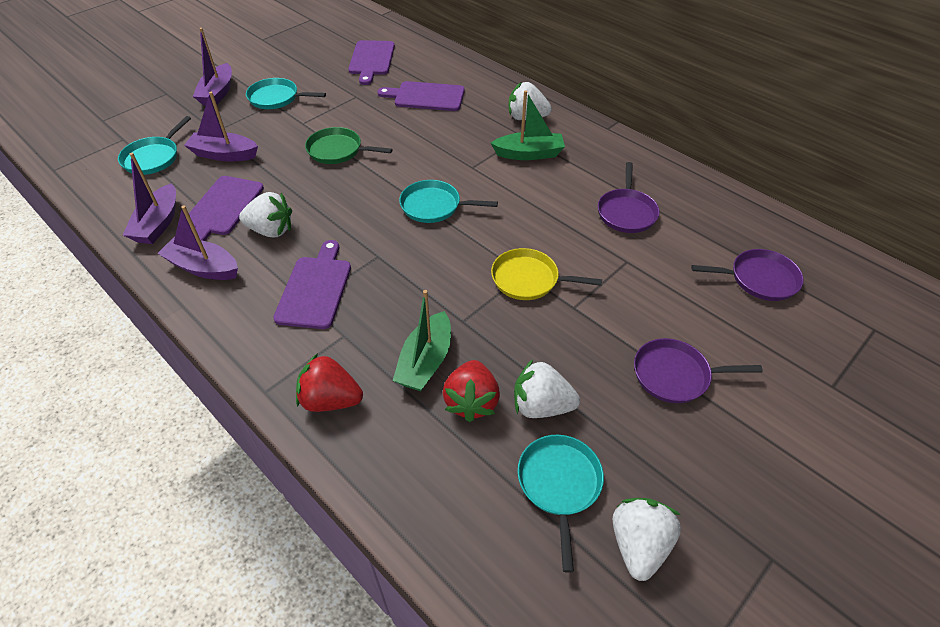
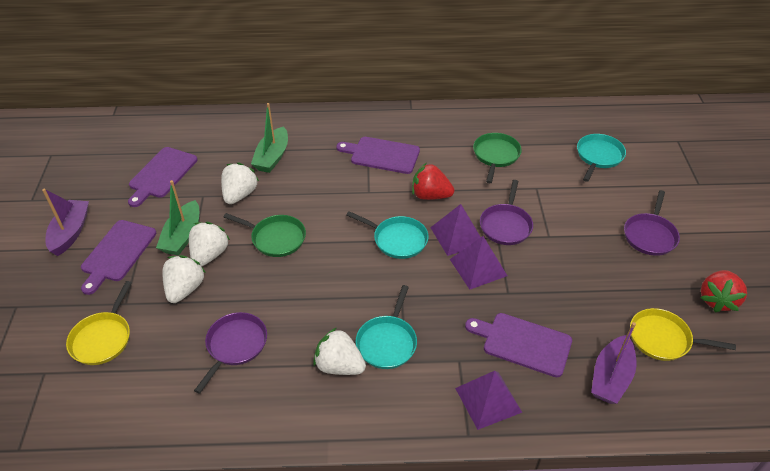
green pan: [305,127,393,164] = 1 -> [224,213,306,257] [473,133,522,183] = 2
purple boat: [123,153,176,244] [157,205,238,280] [184,92,258,161] [193,28,232,106] = 4 -> [42,189,89,256] [591,322,637,404] = 2
purple pyramid: none = 0 -> [430,204,481,256] [450,236,507,289] [455,371,522,430] = 3
turquoise pan: [118,116,191,175] [246,78,326,109] [399,180,498,223] [517,435,604,573] = 4 -> [346,211,428,259] [356,285,417,369] [577,134,626,182] = 3
yellow pan: [491,248,602,300] = 1 -> [66,281,132,365] [630,308,736,361] = 2

